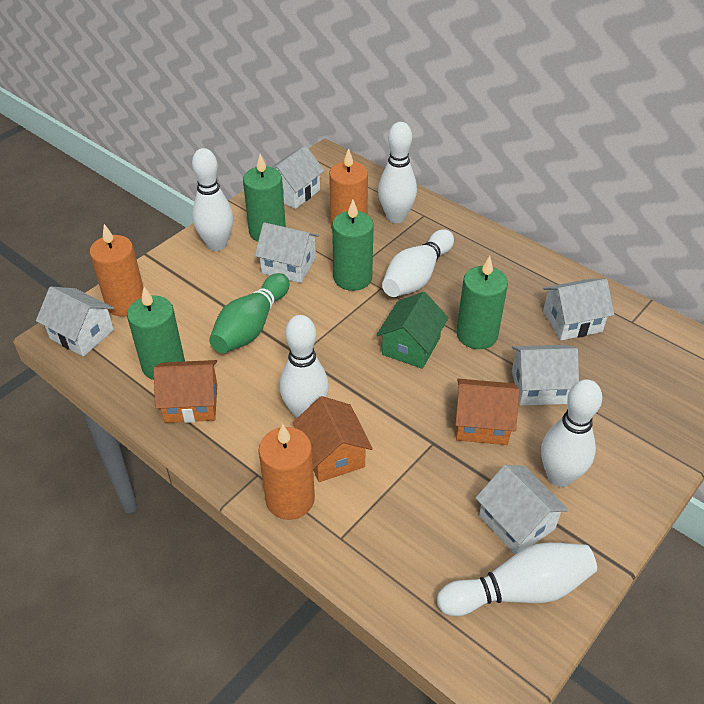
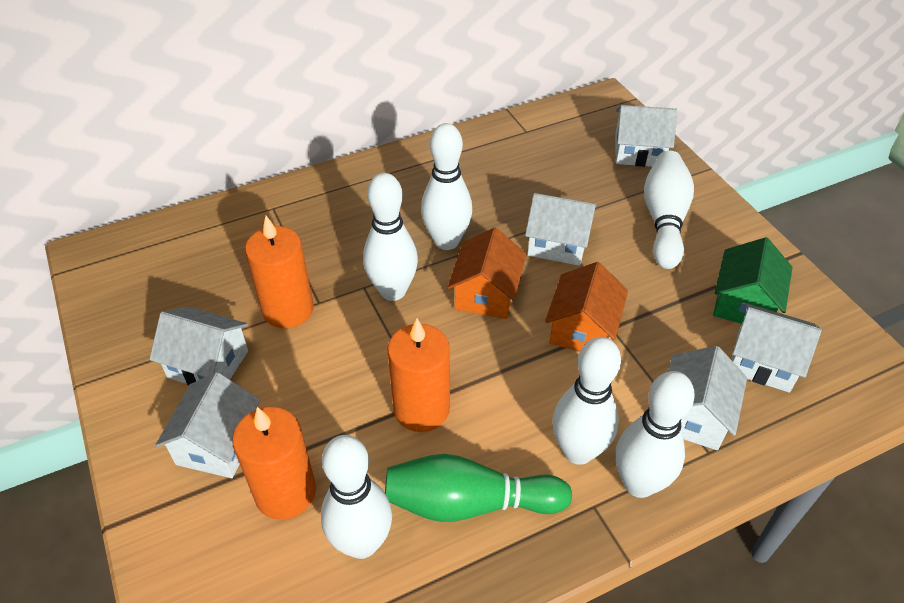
green candle: [127,287,185,380] [243,154,286,242] [332,200,374,291] [456,256,508,349] = 4 -> none = 0
orange house: [153,360,217,423] [293,396,373,482] [455,379,519,445] = 3 -> [447,227,526,319] [545,262,628,351] = 2

